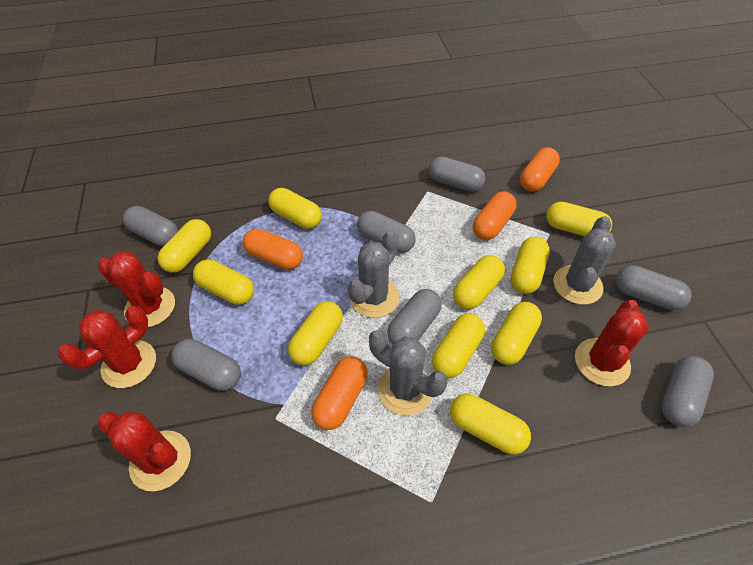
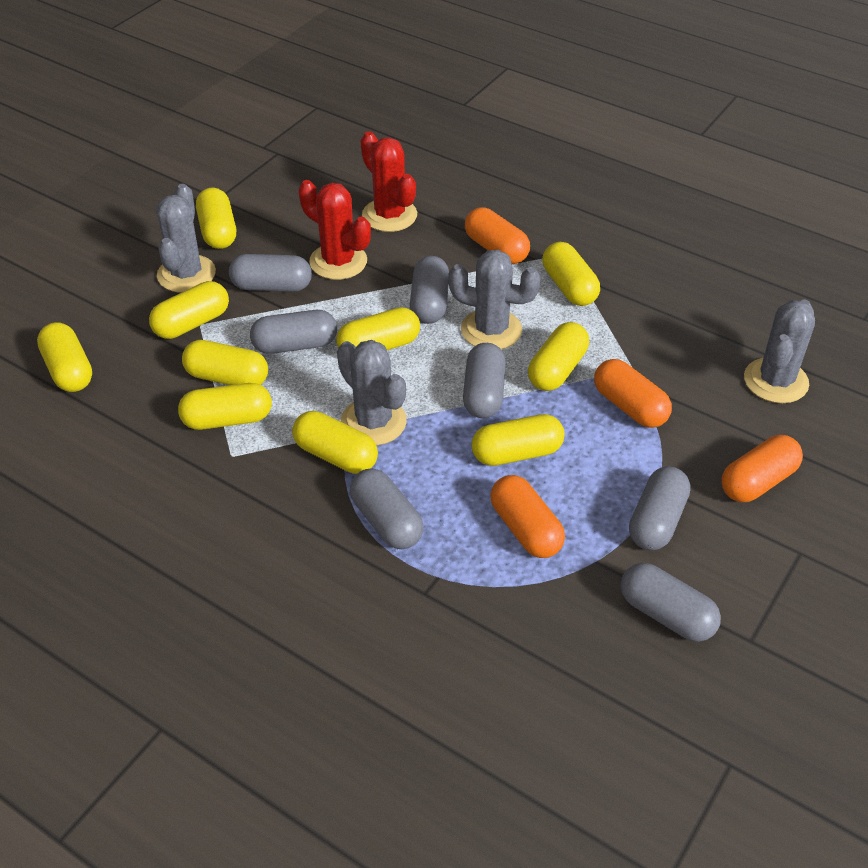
grey cactus: [348,231,399,318] [369,330,448,416] [553,216,616,305] = 3 -> [156,184,216,293] [337,340,407,445] [449,250,541,349] [744,299,815,403] = 4
red cactus: [58,306,156,388] [98,252,175,327] [98,412,191,491] [575,300,649,386] = 4 -> [299,180,371,280] [361,131,417,232] = 2

